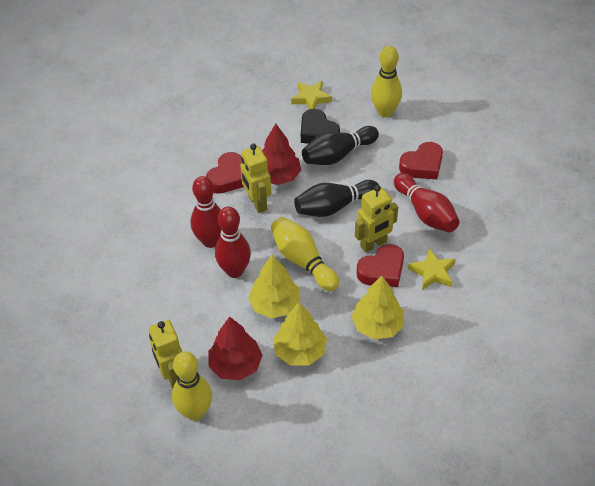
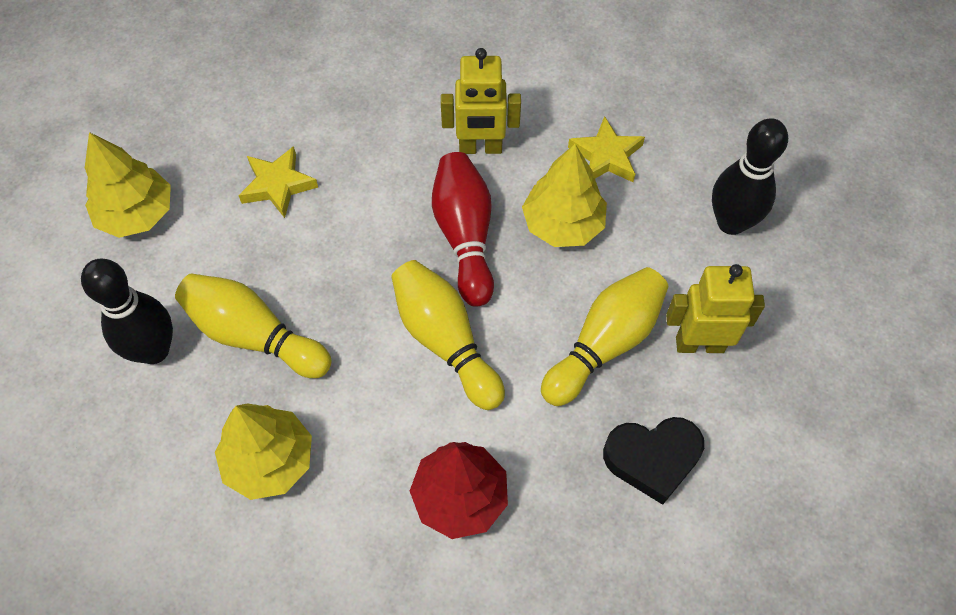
red bowling pin: [191,176,222,248] [215,207,251,278] [394,173,460,232] = 3 -> [432,152,494,306] = 1
red heart: [206,152,244,194] [357,244,404,287] [399,142,443,179] = 3 -> none = 0
red tree: [209,316,263,380] [262,123,301,185] = 2 -> [410,442,508,539] = 1
yellow robot: [149,320,183,389] [240,144,271,213] [355,185,398,253] = 3 -> [441,48,521,154] [666,264,765,353] = 2

